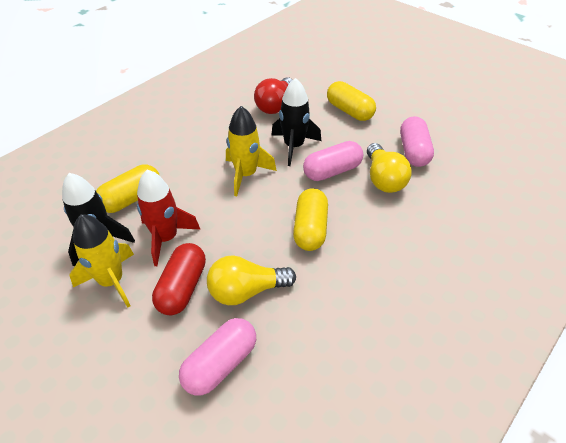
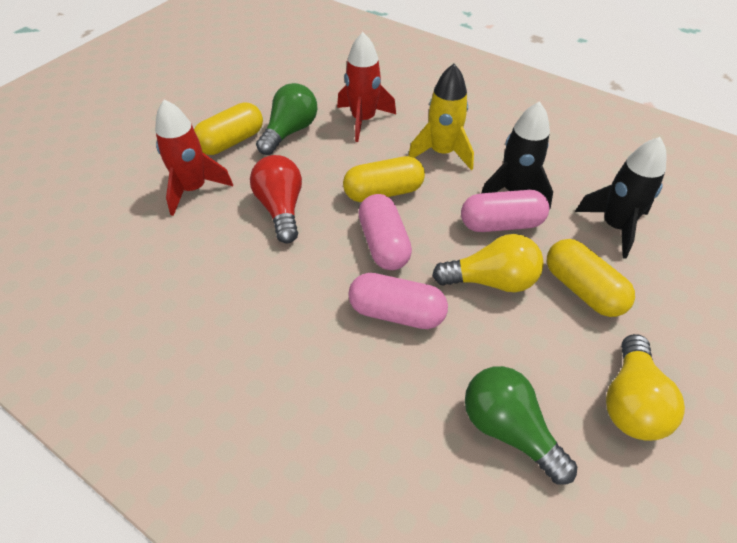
green light bulb: none = 0 -> [256,83,317,155] [465,366,577,484] = 2
red capsule: [152,243,206,315] = 1 -> none = 0
red rocket: [137,170,201,266] = 1 -> [155,99,233,216] [337,32,396,142] = 2
yellow rocket: [70,214,134,308] [226,106,277,196] = 2 -> [408,64,474,170] = 1

